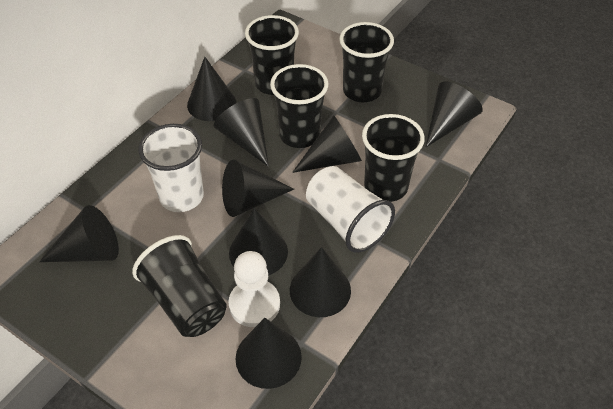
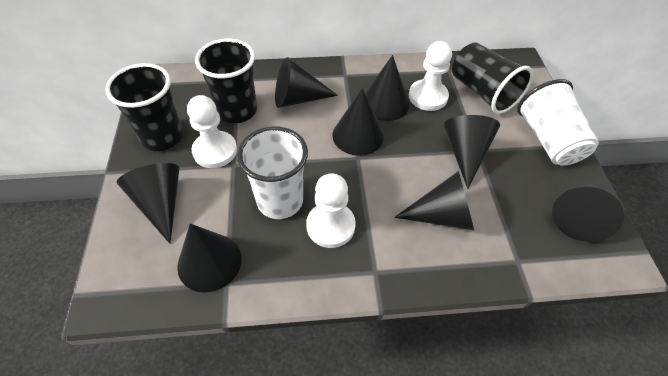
black cone: [39,205,119,262] [187,57,236,121] [214,98,269,167] [222,160,294,217] [229,208,288,275] [236,318,302,389] [290,247,351,317] [292,115,362,173] [426,82,483,147] = 9 -> [117,163,180,244] [177,224,242,293] [275,57,338,108] [332,88,384,156] [365,55,409,121] [394,171,474,230] [444,115,500,189] [552,183,624,242] = 8
black cup: [132,235,227,337] [245,15,299,95] [270,64,328,148] [339,22,394,102] [362,114,425,202] = 5 -> [105,63,183,151] [195,39,257,123] [452,42,533,114] = 3
white pawn: [228,251,280,327] = 1 -> [187,95,237,168] [306,173,356,248] [409,41,452,111] = 3

